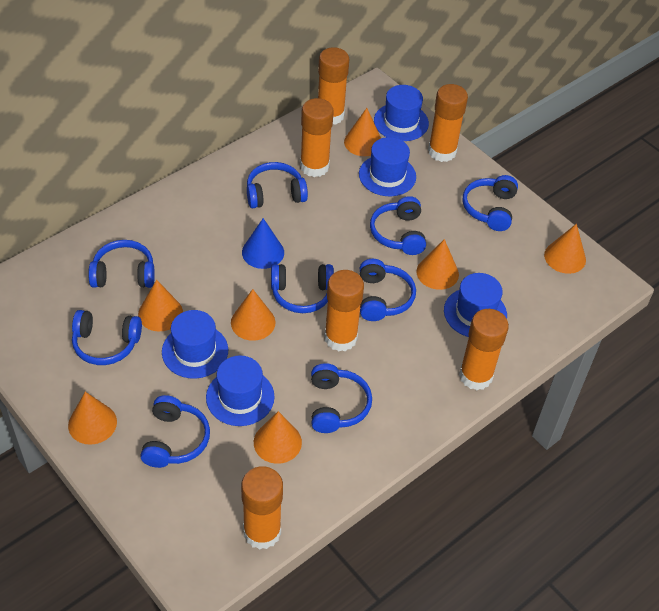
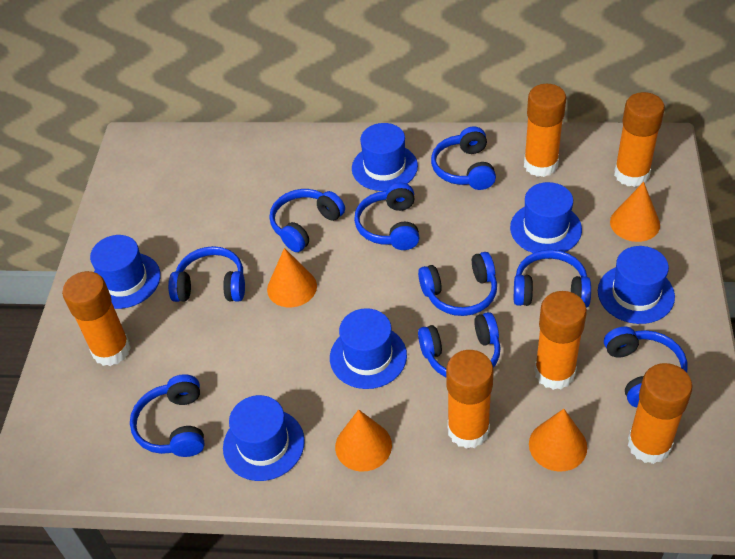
blue cone: [242,218,284,269] = 1 -> none = 0
blue hat: [162,310,228,379] [206,355,275,426] [359,137,416,196] [374,85,429,141] [444,273,507,337] = 5 -> [90,235,161,309] [223,395,305,481] [330,308,407,389] [352,123,418,191] [510,182,582,253] [598,246,675,324] = 6
orange cone: [68,392,117,445] [138,280,183,331] [231,289,275,341] [254,411,302,464] [344,108,381,156] [416,239,459,290] [544,224,586,274] = 7 -> [267,248,317,307] [335,410,392,472] [529,409,587,471] [610,182,660,242] = 4

